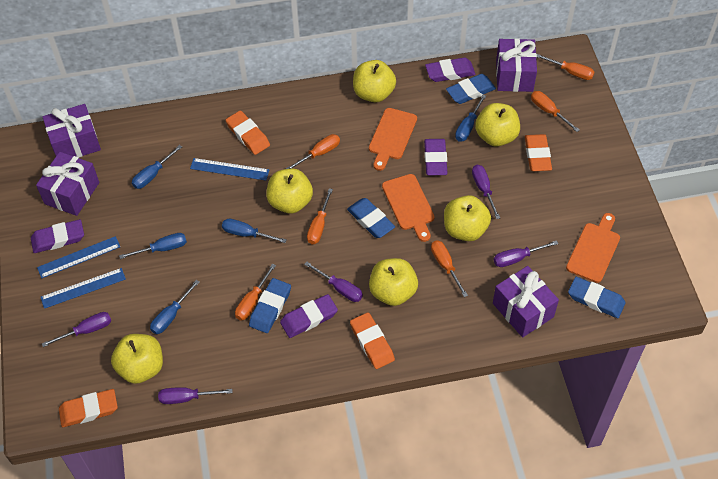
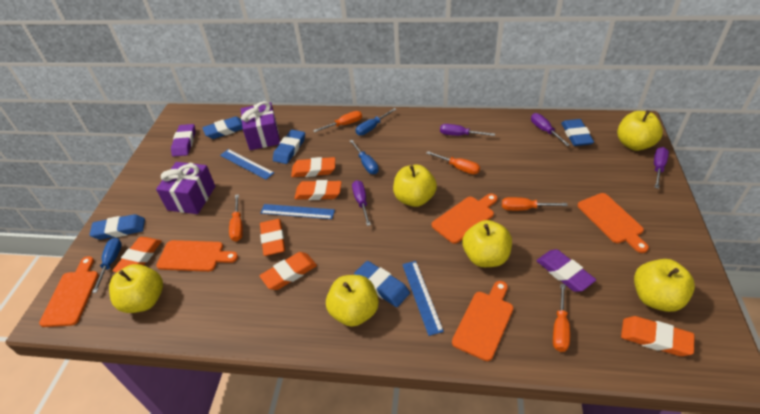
blue eraser: [249,278,291,333] [347,198,395,238] [446,74,496,104] [568,277,626,318] = 4 -> [89,214,145,240] [202,116,243,139] [273,130,305,164] [354,261,410,307] [561,119,594,146] = 5
blue screwdriver: [119,233,187,259] [132,145,182,189] [150,280,200,334] [222,219,287,243] [455,94,486,142] = 5 -> [92,237,122,293] [350,140,379,174] [355,108,397,135] = 3
orange cutting board: [369,108,417,171] [382,174,435,242] [566,213,620,283] = 3 -> [39,256,98,327] [156,240,238,272] [432,194,498,244] [452,281,513,361] [578,193,649,253] = 5
orange eraser: [59,389,118,427] [226,111,270,155] [350,312,395,369] [525,134,552,171] = 4 -> [112,237,162,272] [259,252,317,290] [260,219,285,256] [291,157,335,177] [294,180,342,200] [621,316,695,356] = 6
orange screwdriver: [235,264,276,321] [286,134,340,169] [307,188,333,244] [431,240,468,297] [531,91,579,132] [537,54,594,80] = 6 -> [229,194,243,242] [313,111,362,132] [426,151,480,174] [502,197,568,211] [553,284,570,352] = 5
purple eraser: [31,219,84,253] [280,294,338,338] [424,139,448,175] [425,58,475,82] = 4 -> [171,124,196,157] [536,249,596,292] = 2
purple gift: [36,152,99,216] [43,104,101,158] [493,266,559,338] [496,38,537,92] = 4 -> [156,162,215,214] [241,101,280,150] = 2
purple screwdriver: [42,312,111,347] [158,387,233,404] [304,262,363,302] [472,165,500,219] [494,240,558,267] = 5 -> [352,180,371,226] [440,124,495,136] [531,113,570,146] [654,147,669,189] = 4

